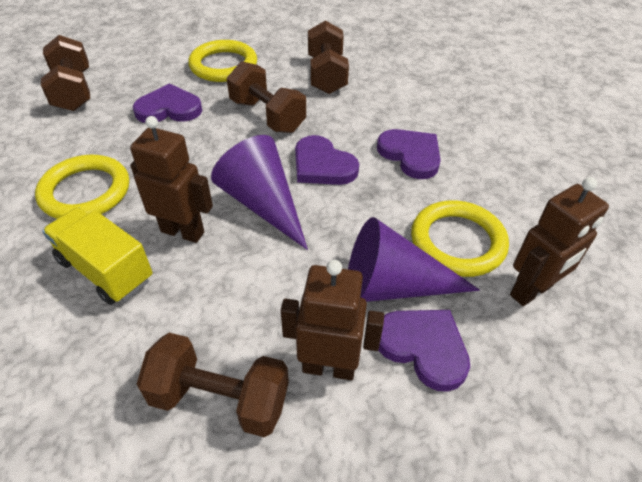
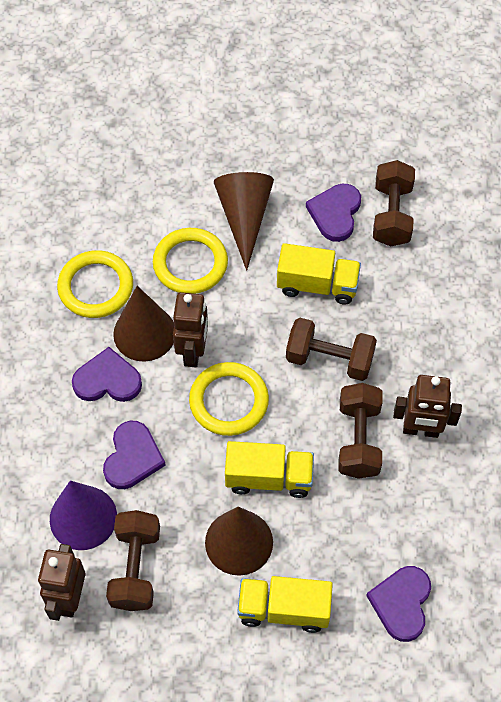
brown cone: none = 0 -> [113,286,174,362] [205,507,273,576] [214,172,274,271] = 3
purple cone: [211,135,308,250] [348,217,480,302] = 2 -> [50,480,117,550] = 1
yellow truck: [42,207,153,305] = 1 -> [225,441,314,498] [237,576,333,633] [277,243,361,305] = 3

